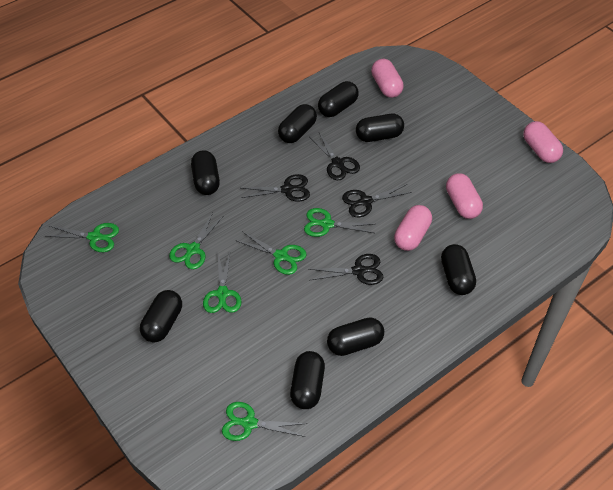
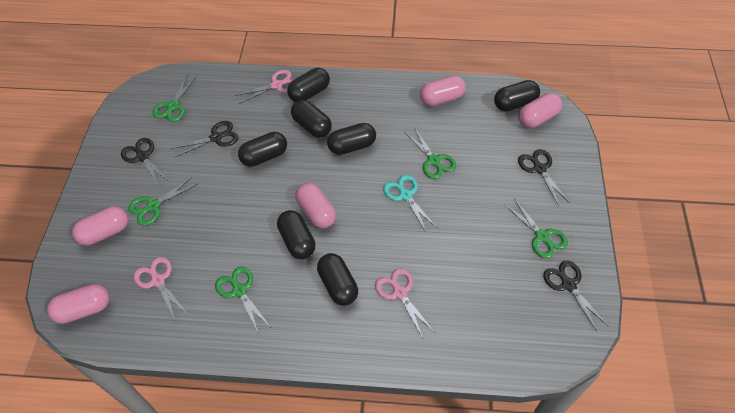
black capsule: [140,290,182,342] [191,150,220,195] [278,104,317,143] [290,351,325,409] [318,81,359,117] [327,317,384,356] [356,114,404,142] [441,244,476,295] = 8 -> [238,132,287,167] [277,210,315,259] [287,68,330,102] [291,100,332,138] [317,253,358,306] [327,123,376,155] [494,80,540,111] = 7
green scissors: [45,223,119,252] [169,213,223,269] [203,253,242,313] [222,402,307,441] [235,231,307,275] [304,208,374,237] = 6 -> [128,177,197,226] [152,75,197,122] [215,266,270,334] [405,128,456,179] [504,198,568,259] = 5
pink capsule: [371,59,404,98] [394,205,432,251] [446,173,483,219] [523,121,563,163] = 4 -> [47,284,109,324] [72,206,128,246] [295,183,336,228] [420,76,466,106] [518,93,562,128] = 5
pink scissors: none = 0 -> [134,257,187,321] [235,70,293,104] [375,268,434,338] = 3
turquoise scissors: none = 0 -> [383,175,437,233] = 1

